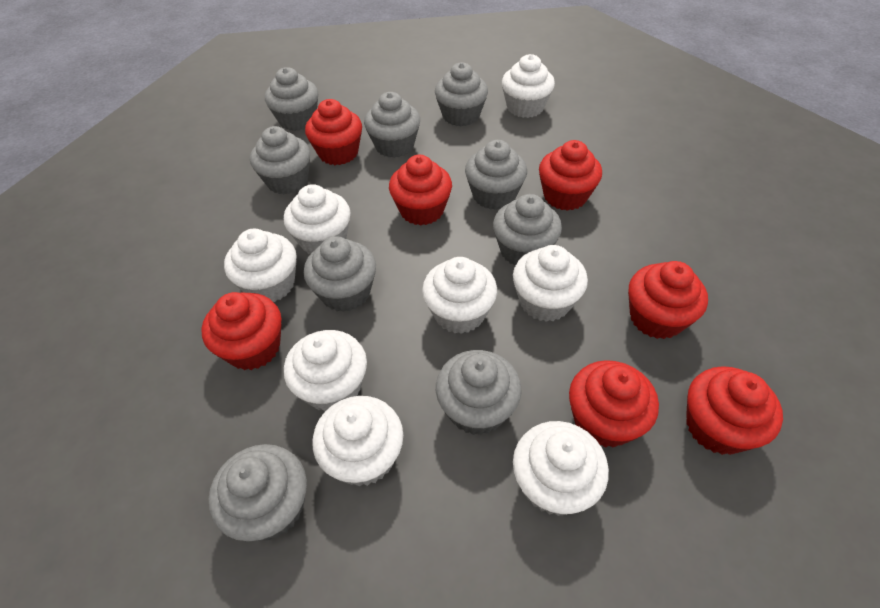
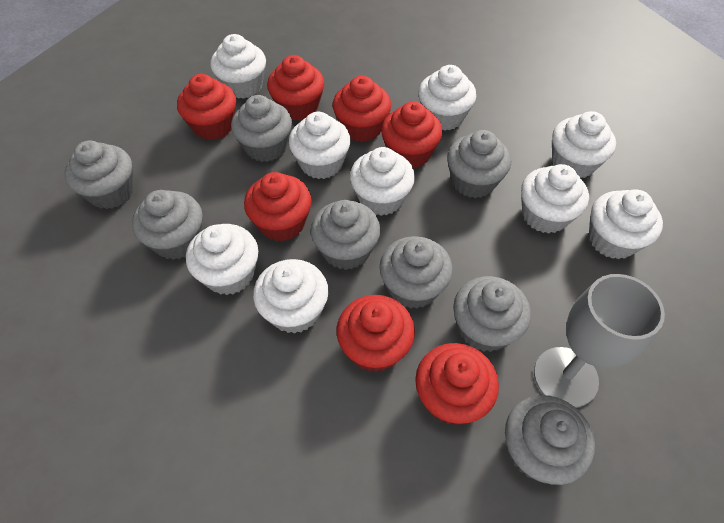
grey cupcake: [209,444,307,541] [250,126,310,194] [265,67,318,131] [304,236,376,312] [364,92,420,158] [435,63,488,126] [436,350,522,435] [465,140,527,210] [493,194,562,266] = 9 -> [65,141,134,209] [132,190,203,260] [231,95,292,162] [311,200,380,270] [380,236,453,309] [447,130,511,198] [453,276,531,352] [505,395,595,485] = 8
grey goblet: none = 0 -> [534,274,665,408] = 1
white cupcake: [224,229,297,302] [284,184,350,254] [284,330,367,412] [313,396,403,486] [422,257,497,334] [502,54,555,118] [513,245,588,322] [513,421,609,516] = 8 -> [186,224,258,295] [210,34,266,99] [253,259,329,334] [289,111,351,179] [350,147,415,216] [418,65,476,131] [521,164,589,233] [552,111,616,178] [589,189,663,259] = 9

